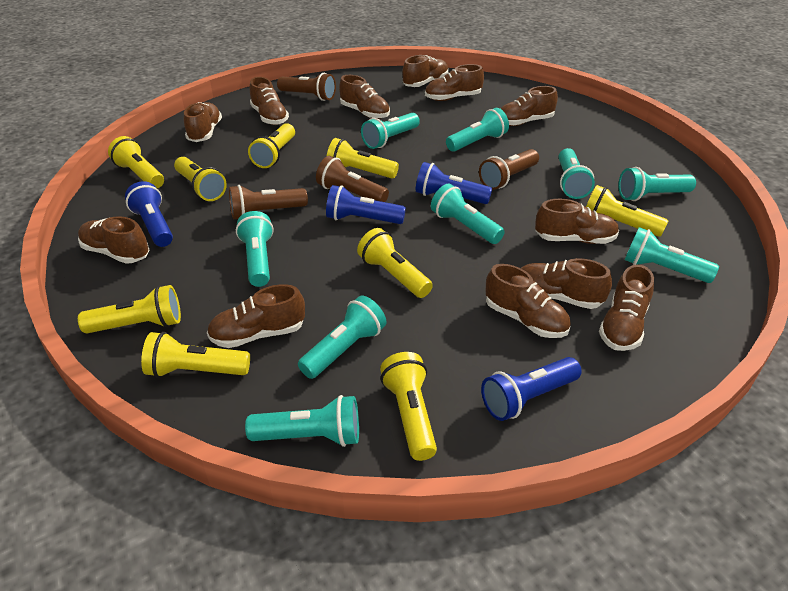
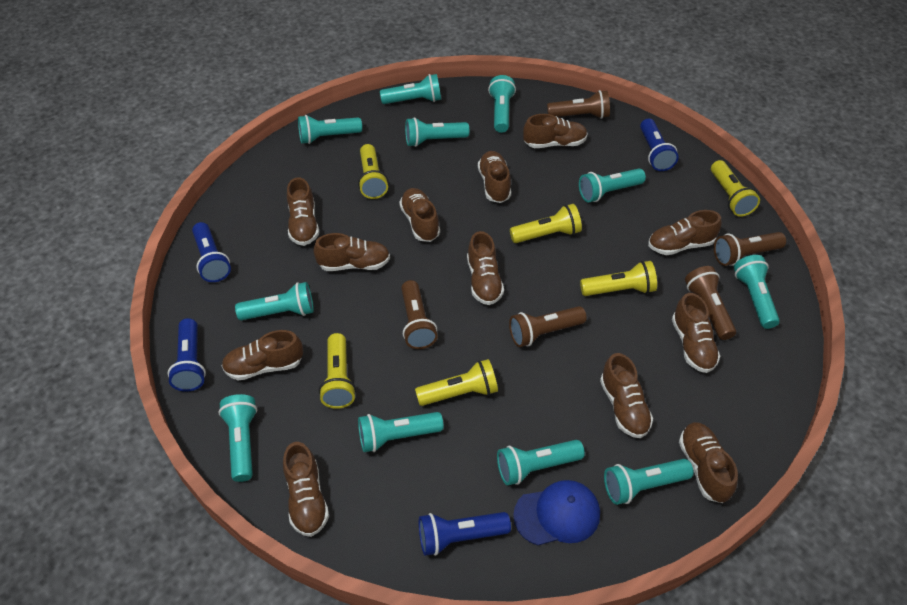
blue cap: none = 0 -> [513,480,600,546] = 1
brown flashlight: [229,185,308,219] [277,73,336,101] [316,156,389,202] [479,149,539,190] = 4 -> [401,280,438,349] [509,306,587,347] [547,90,610,119] [685,266,736,340] [714,232,786,266] = 5
turquoise flashlight: [236,211,274,287] [245,395,359,447] [298,296,386,379] [361,113,420,149] [431,184,505,244] [446,108,509,152] [559,148,595,199] [618,167,696,201] [625,227,719,283] = 9 -> [218,394,257,482] [235,282,314,320] [298,115,362,144] [358,412,443,452] [380,74,441,104] [405,117,469,147] [488,75,516,133] [497,440,585,485] [579,168,646,202] [604,459,693,505] [734,255,780,329] = 11
yellow flashlight: [78,285,181,333] [108,136,164,188] [141,332,250,378] [174,157,227,201] [248,123,295,168] [327,138,399,178] [357,228,433,298] [380,352,437,461] [586,185,668,237] = 9 -> [319,333,356,409] [358,144,388,199] [415,359,498,406] [510,204,582,243] [580,261,657,296] [711,160,760,217] = 6

